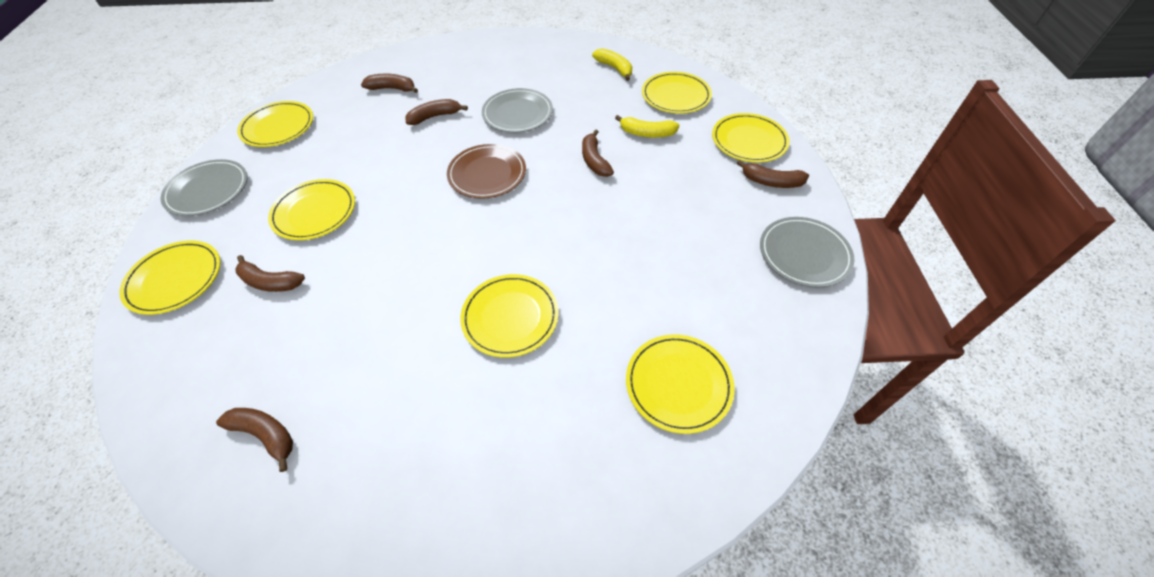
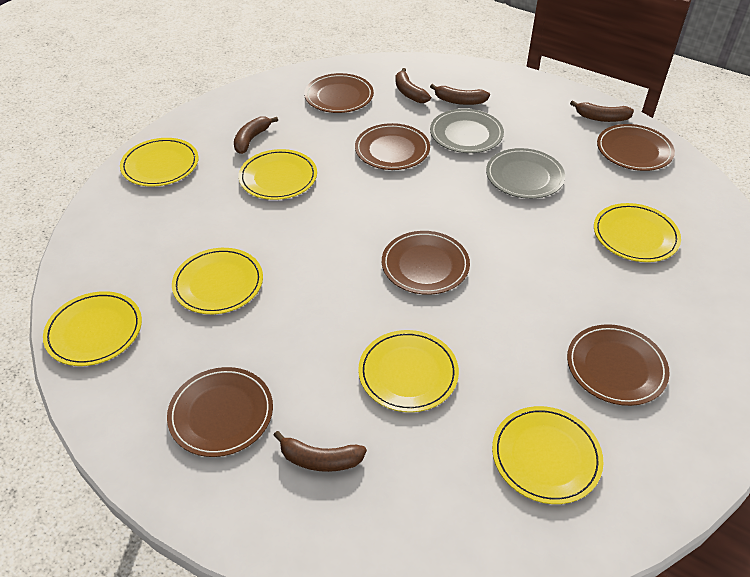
brown banana: [216,408,293,472] [235,255,305,292] [361,74,418,93] [405,99,468,125] [582,129,614,177] [737,160,809,188] = 6 -> [234,116,278,154] [273,431,367,472] [395,68,431,103] [430,84,490,105] [570,100,634,122] = 5
brown plate: [447,144,526,199] = 1 -> [167,367,273,457] [304,73,374,113] [355,123,430,170] [382,231,470,295] [567,324,670,406] [597,124,675,171] = 6
grey plate: [160,159,247,216] [482,88,553,133] [760,217,854,288] = 3 -> [430,109,504,153] [486,148,565,199] = 2
yellow banana: [592,48,632,81] [615,115,679,138] = 2 -> none = 0

